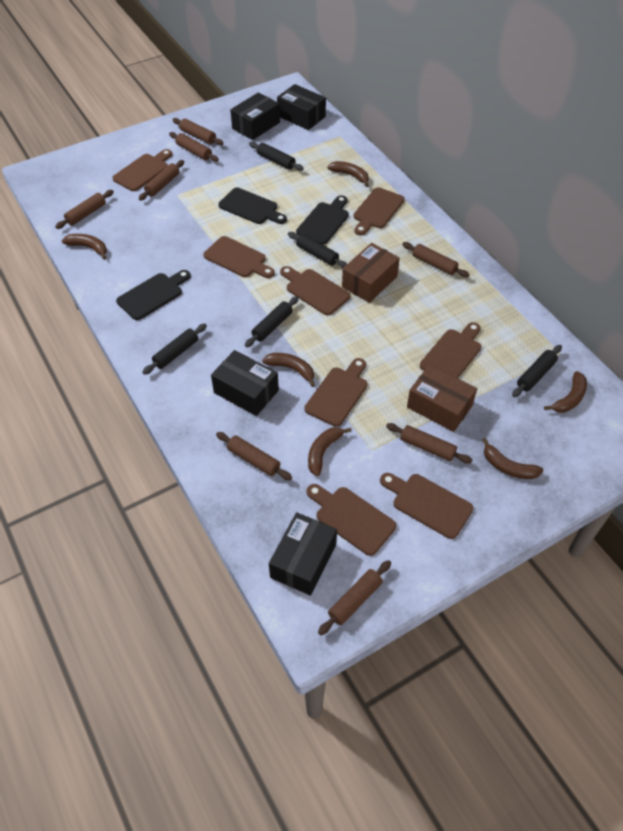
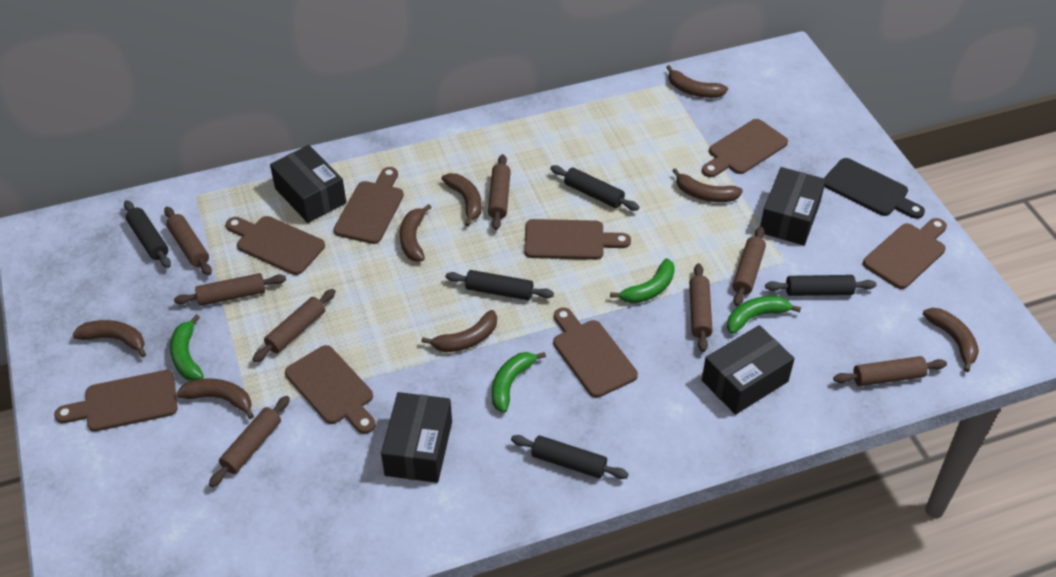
black cutting board: [116,270,191,320] [218,188,287,224] [296,195,349,245] = 3 -> [824,158,925,219] = 1
brown banana: [62,234,107,260] [262,353,315,387] [308,427,352,476] [327,161,369,187] [482,438,543,479] [544,371,587,413] = 6 -> [72,320,146,358] [176,379,254,419] [400,204,432,261] [421,310,497,352] [442,173,482,226] [666,65,728,98] [672,168,743,202] [923,308,979,372] = 8
brown box: [342,243,400,303] [407,364,477,432] = 2 -> none = 0
green banana: none = 0 -> [170,315,204,381] [492,352,546,413] [610,258,675,304] [727,296,801,334] = 4

